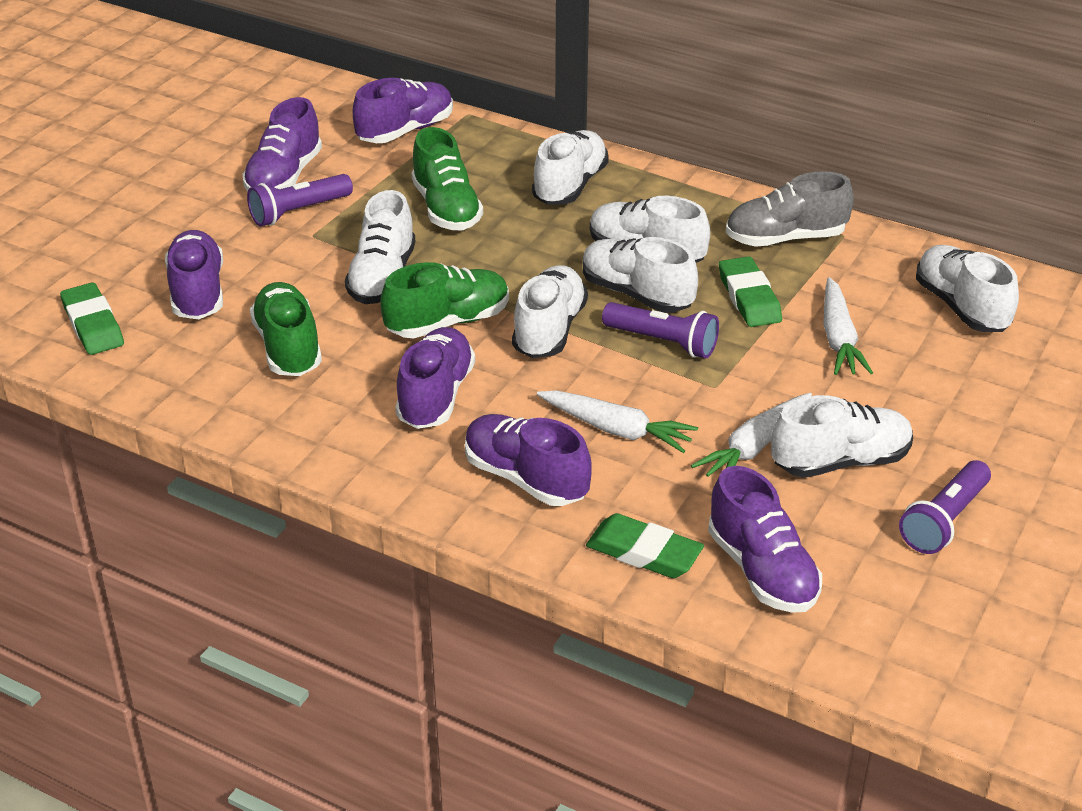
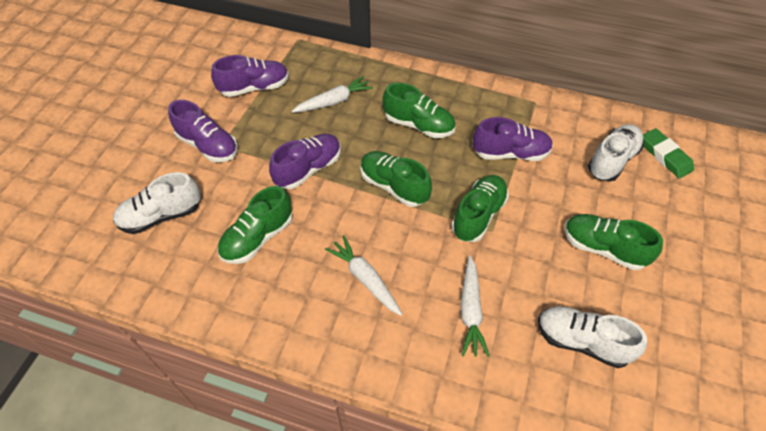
green eraser: [60,283,124,355] [586,513,704,578] [719,256,782,327] = 3 -> [643,128,694,179] = 1
green shoe: [250,282,322,376] [380,262,509,338] [412,127,483,230] = 3 -> [218,186,292,264] [361,151,432,207] [382,83,455,138] [451,175,509,242] [564,214,663,270] = 5
grey shoe: [726,171,854,247] = 1 -> none = 0
purple flashlight: [247,174,353,226] [602,302,719,358] [899,460,991,554] = 3 -> none = 0
purple shoe: [165,230,223,319] [243,97,322,192] [353,78,453,143] [395,327,475,429] [465,414,591,506] [708,466,822,613] = 6 -> [168,100,238,162] [211,55,289,97] [269,134,341,189] [472,117,553,161] = 4
white shoe: [345,190,415,304] [512,265,588,358] [532,130,609,205] [583,237,698,313] [590,196,710,263] [771,395,913,478] [916,245,1019,332] = 7 -> [113,172,201,234] [538,306,647,368] [588,124,644,182] = 3

